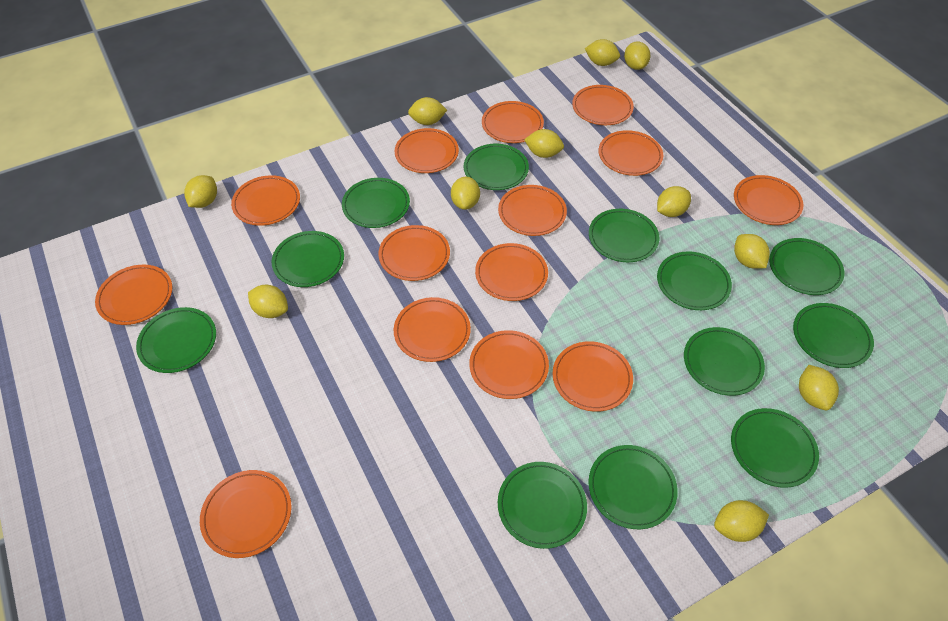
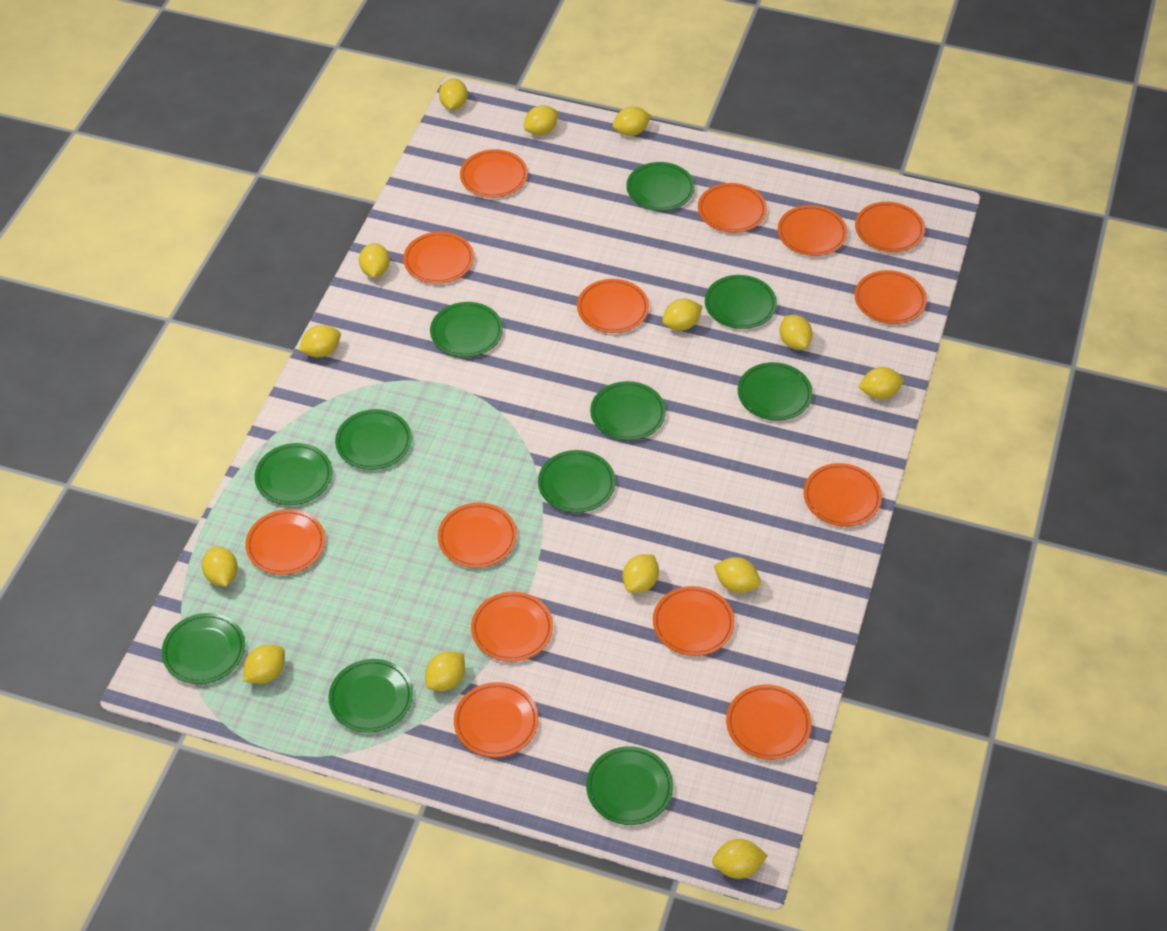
green plate: [136,307,216,373] [272,231,344,287] [342,178,410,228] [464,144,529,190] [498,462,587,549] [588,445,678,529] [589,209,659,262] [657,251,732,310] [684,327,765,396] [731,408,819,488] [769,238,844,295] [793,303,874,368] = 12 -> [162,613,245,684] [255,443,332,505] [329,659,413,733] [335,409,412,470] [430,302,503,357] [538,450,615,513] [586,746,673,825] [590,381,666,441] [626,162,695,211] [705,275,777,329] [738,362,813,421] = 11
yellow lemon: [184,175,217,208] [248,285,288,318] [408,97,447,125] [451,177,480,210] [524,129,564,158] [585,39,620,66] [624,42,650,70] [657,186,691,217] [714,500,769,542] [734,234,770,269] [799,365,839,410] = 11 -> [202,546,238,587] [243,644,285,684] [299,325,341,357] [359,243,390,277] [425,651,465,691] [439,79,468,110] [524,105,559,135] [613,106,651,136] [623,554,659,593] [662,299,702,331] [712,839,768,879] [714,557,761,593] [780,315,813,350] [858,367,904,400] = 14

